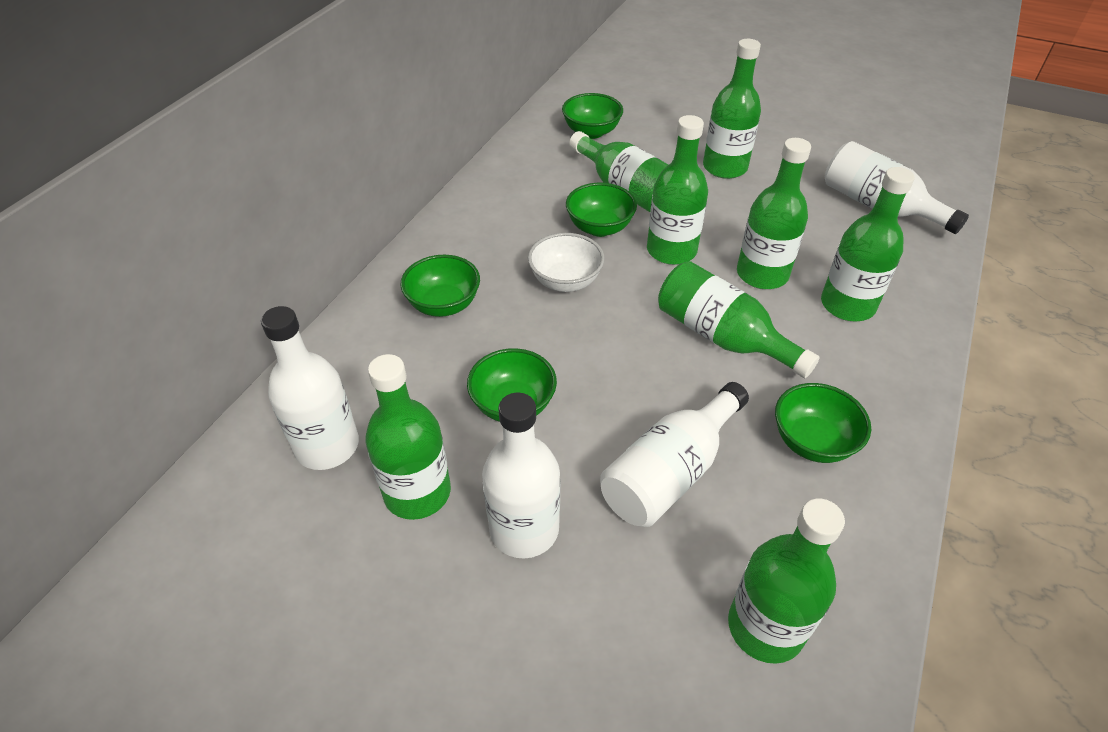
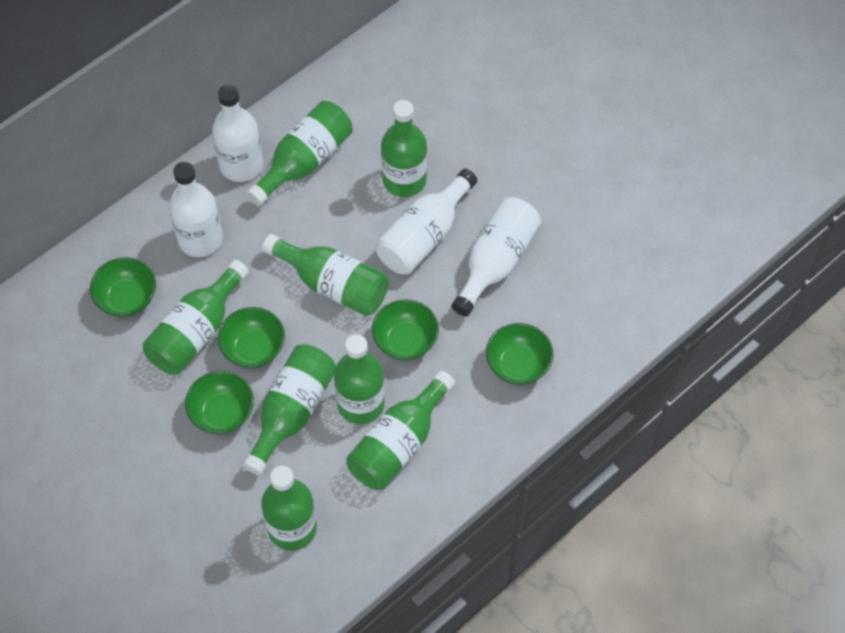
white bowl: [528,233,605,292] = 1 -> none = 0

